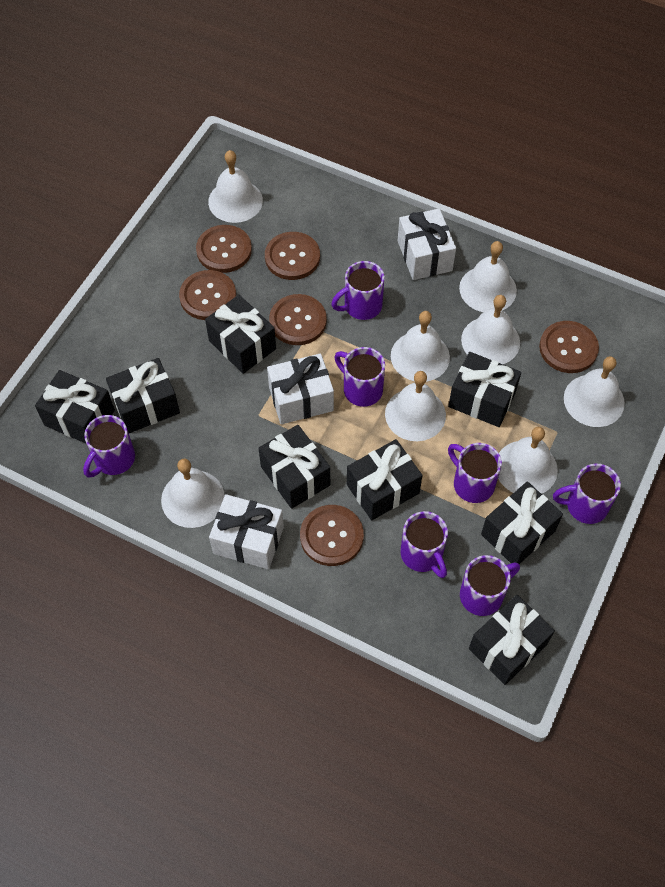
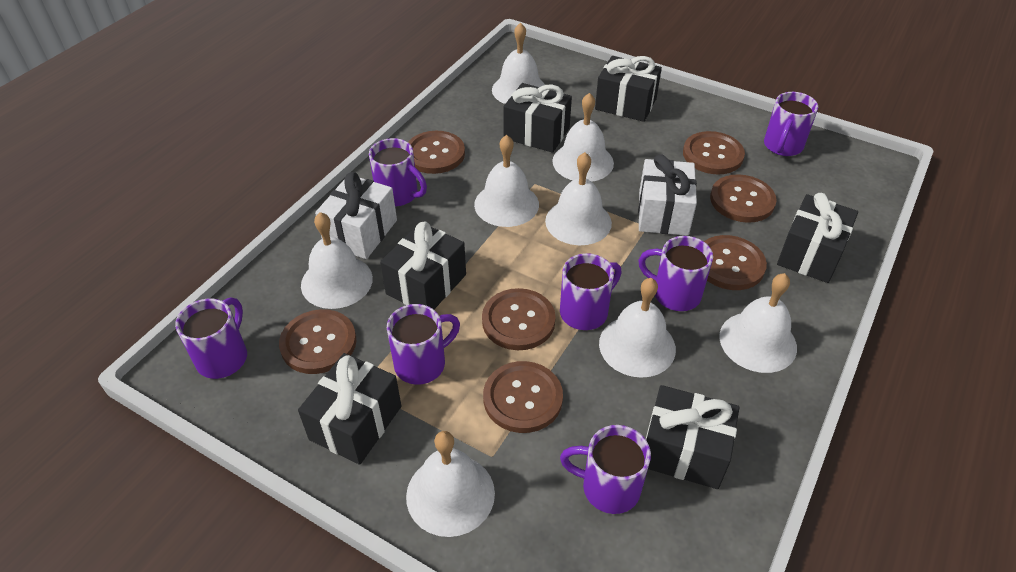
black gift: [35,370,115,443] [106,358,180,433] [205,295,276,374] [258,425,330,509] [347,439,422,520] [448,352,521,427] [469,595,555,685] [481,481,563,564] = 8 -> [298,353,401,465] [380,222,466,309] [503,83,572,153] [595,56,662,122] [646,385,739,489] [777,193,858,283] = 6
brown button: [179,270,236,320] [196,225,252,273] [265,232,320,280] [269,294,327,345] [300,505,364,566] [539,321,599,373] = 6 -> [279,309,356,374] [408,131,465,174] [482,288,556,350] [483,361,563,433] [683,131,745,174] [704,235,767,290] [710,174,777,223] = 7
white gift: [209,494,284,569] [267,353,334,424] [398,209,456,280] = 3 -> [315,172,397,259] [638,154,697,236] = 2

